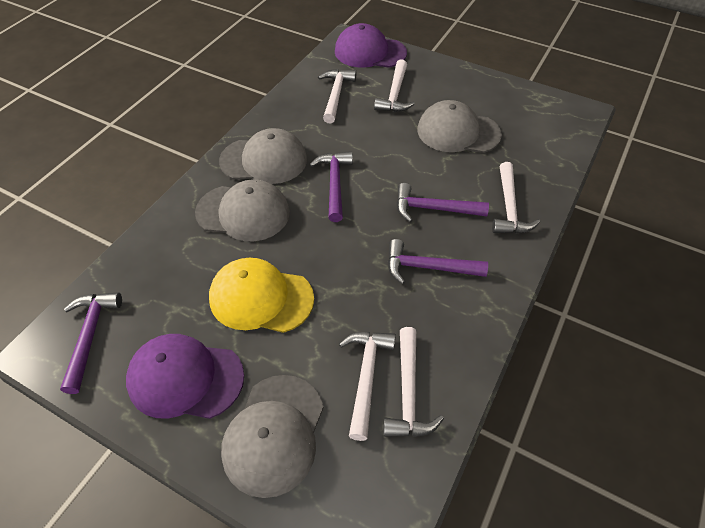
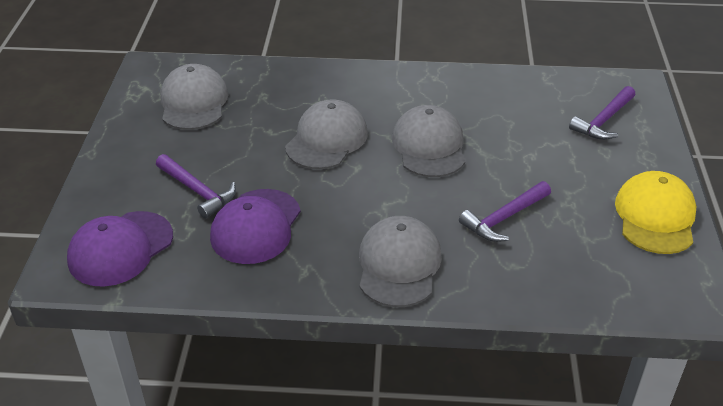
purple hammer: [60,292,122,394] [310,151,353,222] [388,239,488,284] [396,183,489,222] = 4 -> [156,154,236,219] [459,181,551,242] [569,86,635,140] = 3
white hammer: [318,69,356,123] [339,332,396,441] [374,59,415,112] [383,327,444,437] [492,162,540,234] = 5 -> none = 0

